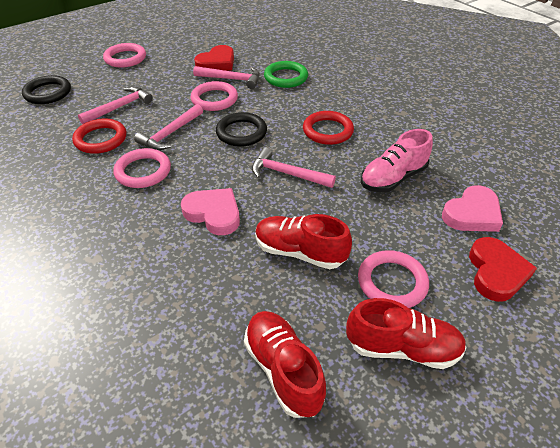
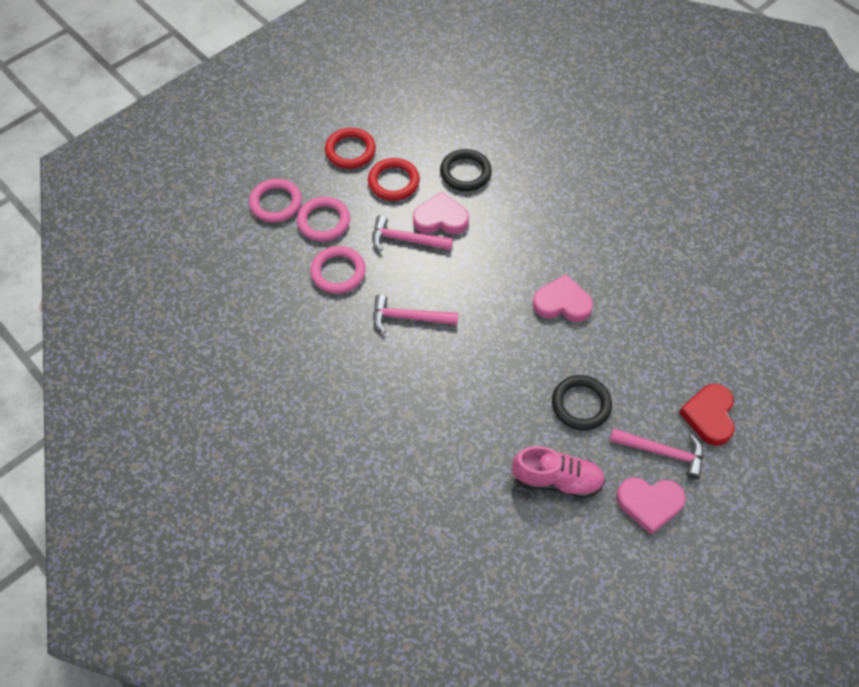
green ring: [264,61,308,88] = 1 -> none = 0
pink hammer: [78,86,153,124] [134,104,203,150] [193,66,260,89] [252,147,336,188] = 4 -> [372,215,453,251] [373,294,458,333] [610,428,703,479] = 3
pink heart: [181,188,240,235] [442,185,503,232] = 2 -> [413,192,469,234] [533,274,593,322] [616,477,686,534] = 3
pink ring: [103,43,146,68] [113,148,171,188] [191,81,238,111] [358,250,429,308] = 4 -> [249,179,302,223] [297,197,350,241] [310,246,366,294] = 3
red heart: [194,45,234,71] [469,237,537,302] = 2 -> [679,384,735,446] = 1
red shoe: [244,311,326,418] [255,214,352,269] [346,298,467,369] = 3 -> none = 0

